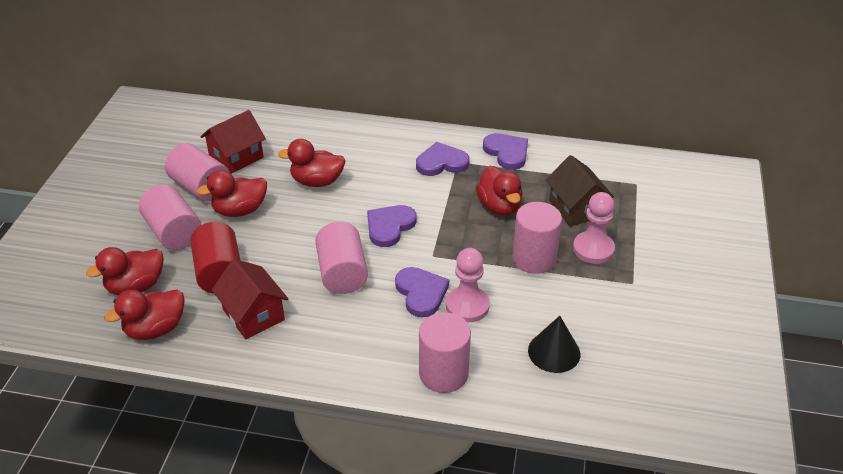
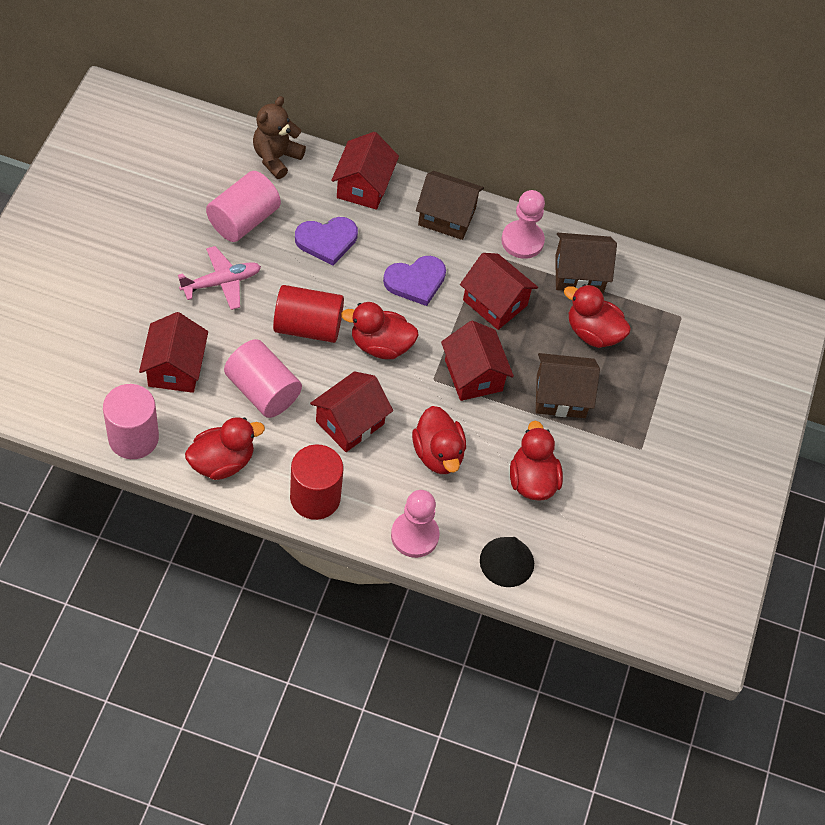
brown house: [546,155,614,227] = 1 -> [416,171,484,240] [536,353,600,418] [555,233,617,294] = 3
brown teddy bear: none = 0 -> [253,96,306,179] = 1
pink cylinder: [139,185,201,250] [165,143,230,202] [315,222,368,294] [419,312,471,393] [512,202,562,274] = 5 -> [103,384,159,459] [206,171,281,242] [224,339,302,418] = 3
pink plane: none = 0 -> [178,246,261,310] = 1
purple heart: [367,205,416,247] [395,267,449,318] [416,142,470,176] [483,133,528,170] = 4 -> [295,217,358,265] [383,256,446,306] = 2
red cylinder: [190,222,240,293] = 1 -> [273,285,344,343] [290,444,344,520] = 2
red house: [200,110,266,174] [212,259,288,339] = 2 -> [139,312,208,393] [310,371,393,452] [331,132,399,210] [441,321,514,401] [460,253,538,330] = 5

